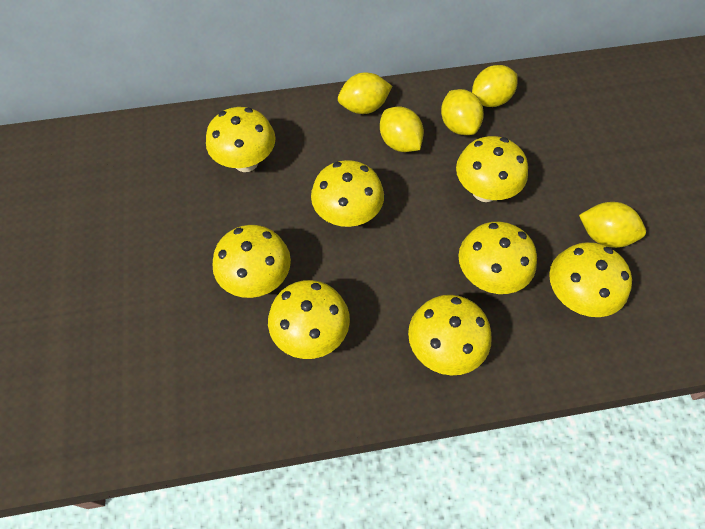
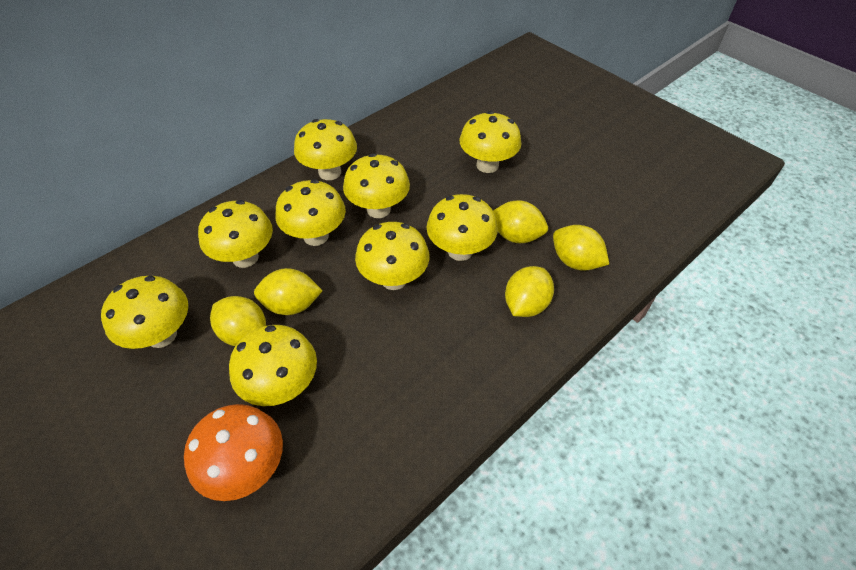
orange mushroom: none = 0 -> [184,404,283,501] = 1
yellow mushroom: [206,107,275,172] [213,225,291,298] [268,280,350,359] [311,160,384,227] [408,295,492,376] [456,136,528,202] [459,222,537,294] [549,242,632,317] = 8 -> [101,276,188,349] [198,200,273,268] [229,325,317,406] [275,179,346,246] [294,119,357,180] [343,153,410,218] [355,222,430,290] [426,194,498,261] [460,111,522,173] = 9

